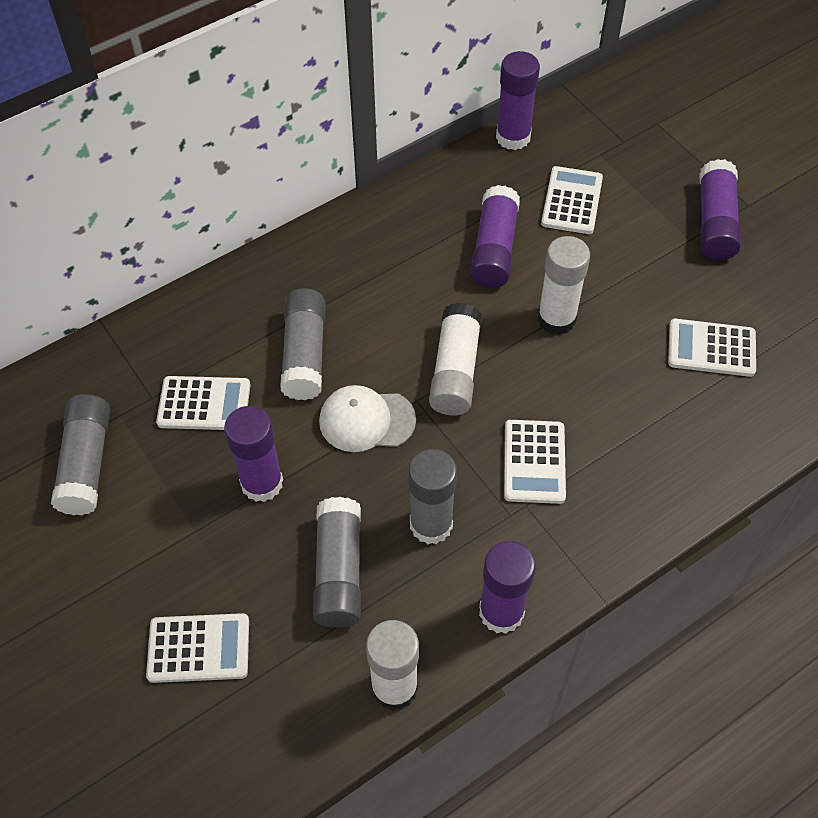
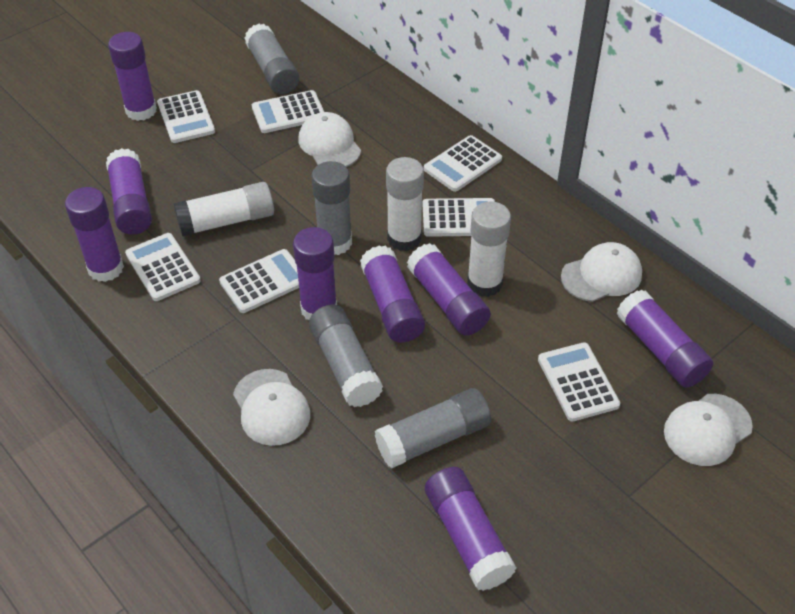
purple glue stick: [224,406,283,502] [470,185,520,288] [479,541,536,634] [496,51,540,150] [700,159,741,260] = 5 -> [65,187,124,282] [106,148,152,235] [108,32,157,121] [293,227,337,320] [360,246,425,343] [407,243,491,336] [425,467,516,591] [616,290,713,388] = 8
white calculator: [146,613,249,683] [156,376,250,430] [504,420,566,504] [541,166,603,234] [668,319,756,377] = 5 -> [125,233,201,301] [157,90,215,143] [219,249,299,313] [252,90,324,133] [423,198,495,237] [424,135,502,192] [538,342,620,422] = 7
white cap: [319,385,416,452] = 1 -> [233,369,310,446] [298,112,361,167] [561,242,642,302] [664,394,753,466] = 4

